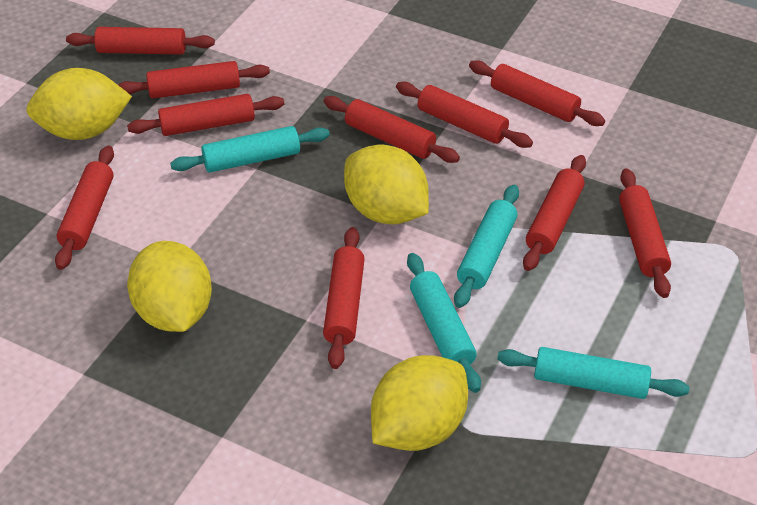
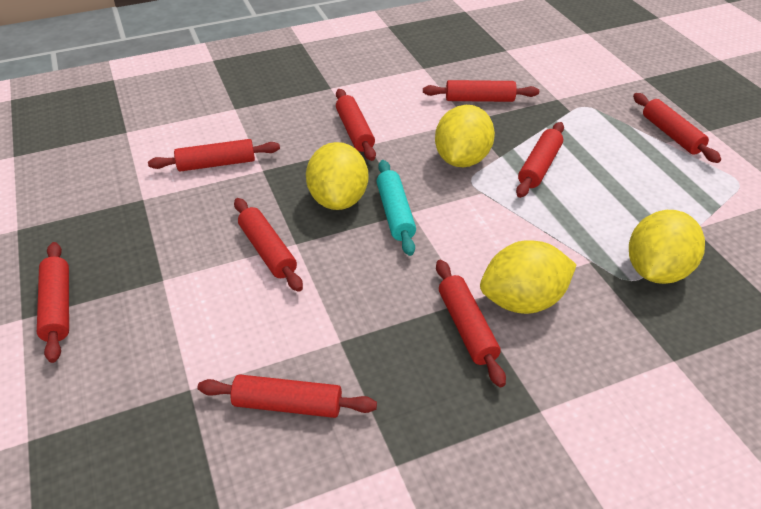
red rolling pin: [55,146,114,270] [66,27,215,55] [118,61,270,99] [127,94,284,136] [323,227,365,369] [324,96,460,163] [396,82,533,148] [469,60,605,126] [523,155,586,271] [619,168,671,298] = 10 -> [37,242,69,363] [148,139,280,172] [197,374,377,418] [234,198,303,292] [336,89,376,161] [423,80,539,102] [436,260,506,387] [516,122,564,198] [633,93,721,163] = 9
turquoise rolling pin: [170,126,330,173] [407,253,481,393] [454,185,519,308] [497,347,690,399] = 4 -> [377,160,416,256] = 1

